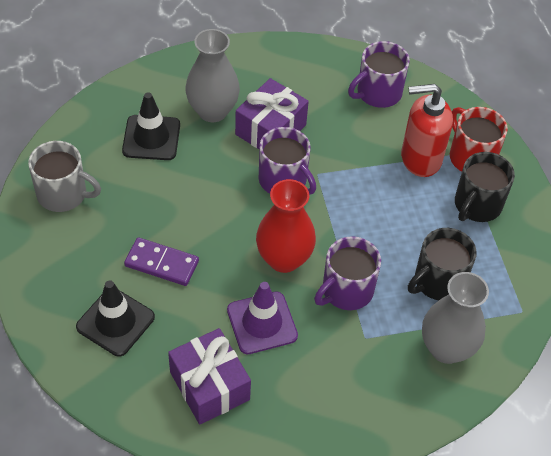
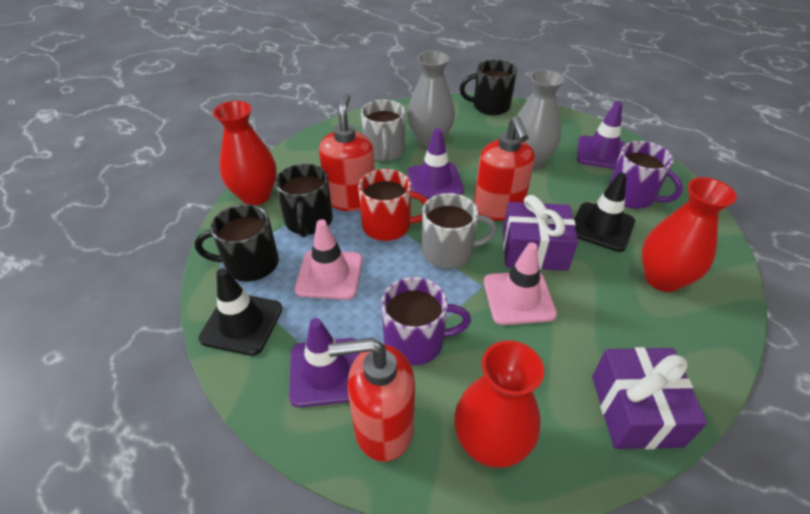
black mug: [408,228,477,300] [455,152,515,222] = 2 -> [195,204,279,282] [275,164,333,237] [460,60,517,115] = 3
grey mug: [28,141,101,212] = 1 -> [361,100,405,161] [422,193,497,269] = 2
pink traffic cone: none = 0 -> [295,219,362,300] [484,243,557,325] = 2
purple domino: [124,237,199,286] = 1 -> none = 0
purple mug: [259,127,316,195] [314,236,381,310] [348,41,410,108] = 3 -> [381,277,471,366] [609,141,683,209] = 2
purple traffic cone: [227,282,298,354] = 1 -> [289,318,360,407] [408,128,464,199] [577,101,626,169] = 3
red soap dispenser: [401,84,453,177] = 1 -> [319,94,375,211] [328,338,415,462] [474,116,535,221] = 3
red vase: [256,179,316,273] = 1 -> [213,101,277,205] [454,341,544,468] [642,177,737,292] = 3

